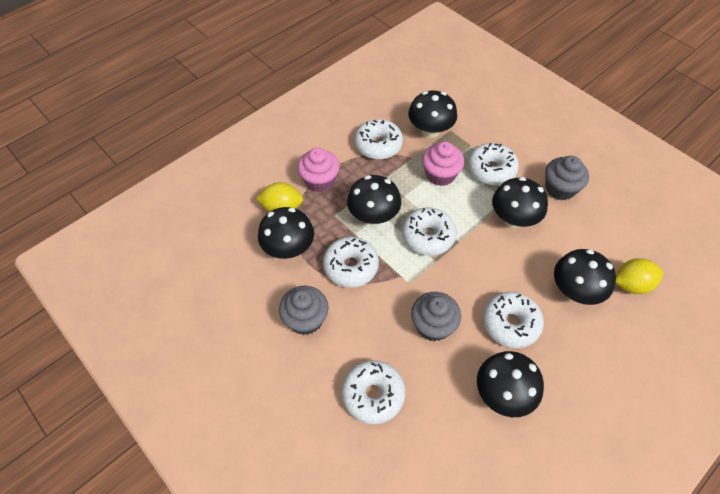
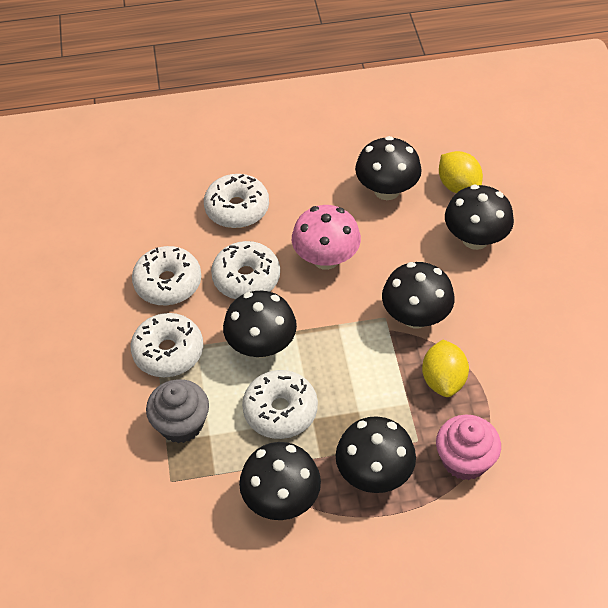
grey cupcake: [279,286,329,335] [411,292,461,341] [545,156,589,200] = 3 -> [146,379,209,443] = 1
pink cupcake: [297,148,340,192] [422,142,464,186] = 2 -> [436,415,501,480] = 1
pink mushroom: none = 0 -> [292,205,361,270] = 1
white donut: [323,237,379,288] [341,360,405,424] [354,119,403,160] [402,207,456,256] [468,143,519,185] [483,292,544,348] = 6 -> [131,313,203,377] [132,246,201,306] [204,174,269,228] [211,241,280,299] [242,370,318,439] = 5

